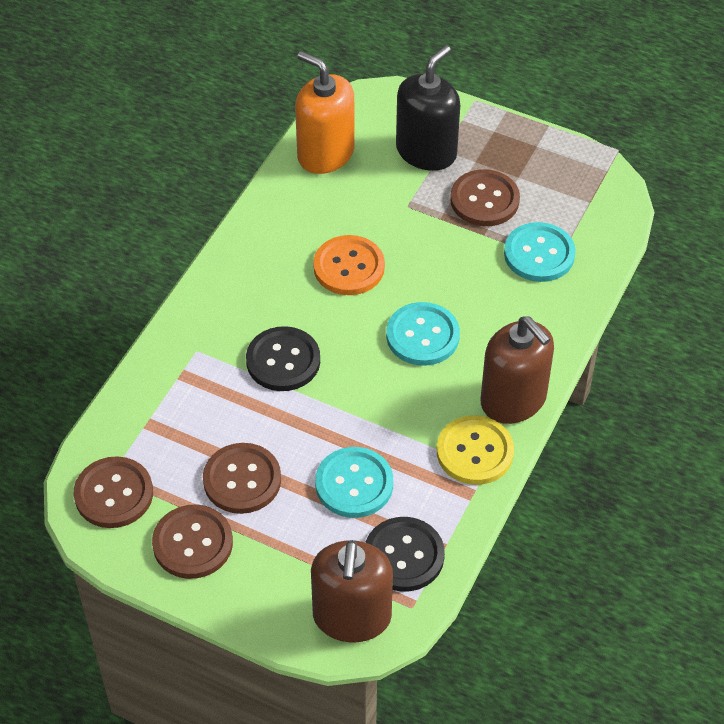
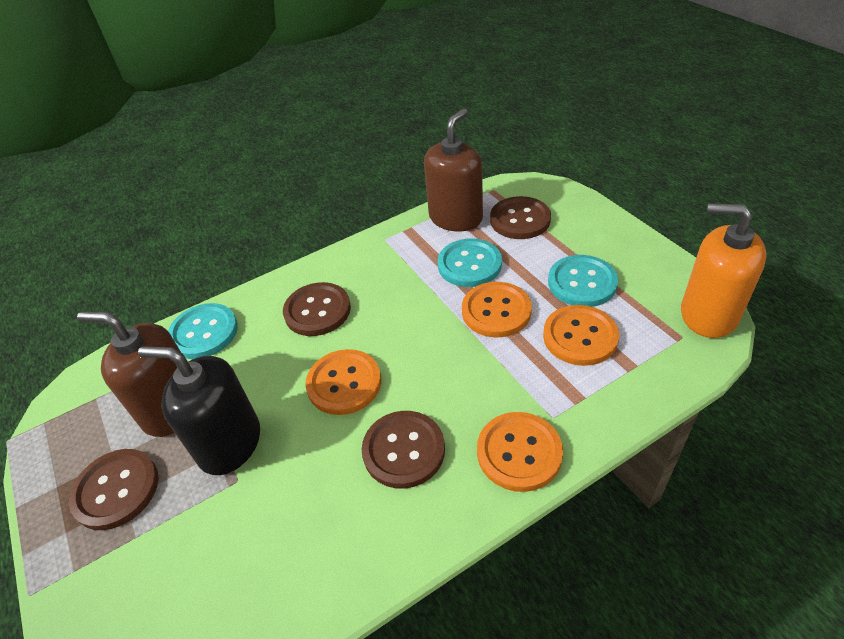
black button: [246,326,320,391] [365,517,445,592] = 2 -> none = 0
orange button: [313,235,385,295] = 1 -> [305,349,381,415] [462,282,532,337] [477,412,563,492] [543,305,619,366] = 4
yellow button: [437,416,514,485] = 1 -> none = 0

